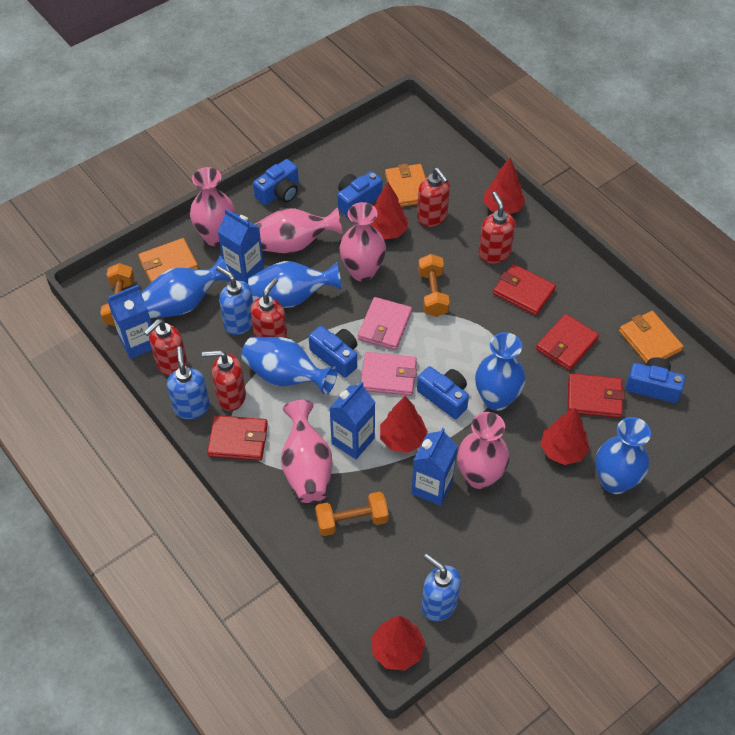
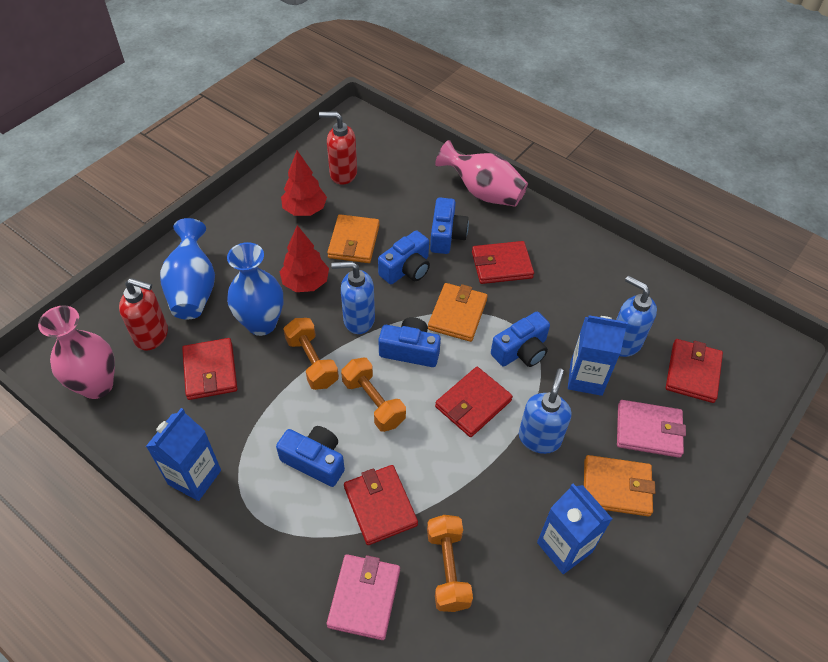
blue carton: [107,285,152,359] [218,209,264,284] [330,381,375,459] [411,428,458,506] = 4 -> [146,408,221,501] [537,484,612,574] [568,315,628,396] = 3
blue vase: [141,255,230,319] [241,337,338,395] [248,261,342,308] [475,332,526,411] [595,417,651,494] = 5 -> [160,218,215,319] [227,242,283,336] = 2
pink vase: [190,167,235,246] [254,207,343,254] [281,400,332,503] [339,202,386,282] [457,412,510,489] = 5 -> [38,305,115,399] [435,140,528,207] = 2
red soap dispenser: [144,319,188,376] [202,350,246,411] [250,278,288,338] [417,168,450,227] [478,191,515,263] = 5 -> [119,278,168,351] [319,112,357,185] = 2
red tree: [370,182,408,239] [371,616,425,671] [380,396,428,453] [483,158,525,214] [541,408,589,465] = 5 -> [280,225,329,292] [281,151,327,216] = 2
red wallet: [207,415,268,461] [493,264,556,316] [536,314,599,371] [568,373,625,418] = 4 -> [182,338,237,400] [344,465,418,545] [435,367,513,437] [472,241,534,284] [666,339,723,403] = 5

